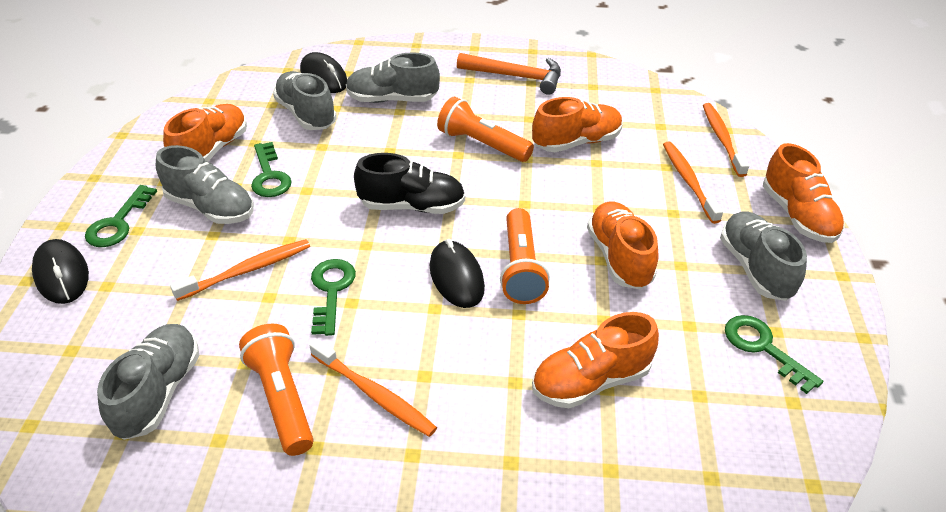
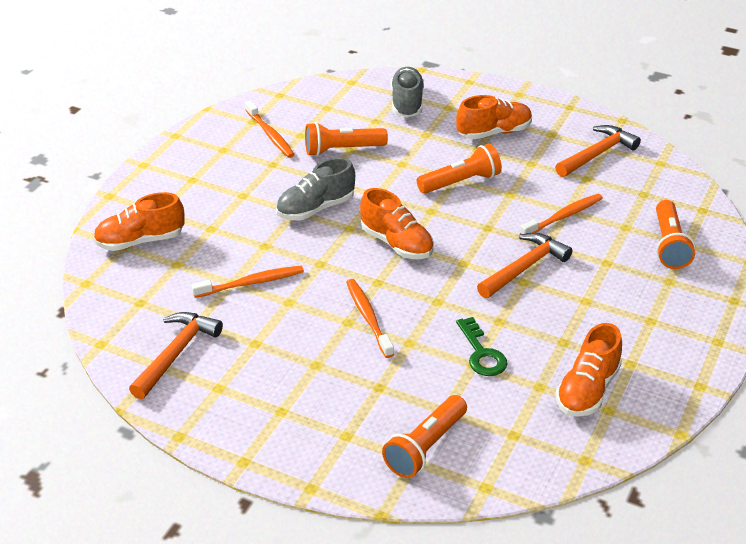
black mouse: [32,239,89,304] [300,52,347,93] [430,239,485,308] = 3 -> none = 0
black shoe: [354,153,465,214] = 1 -> none = 0
green key: [85,185,157,247] [251,142,292,197] [311,259,356,336] [725,315,823,394] = 4 -> [456,317,507,376] = 1
grey shoe: [97,324,199,440] [156,145,254,224] [273,71,337,130] [346,53,440,103] [720,211,807,301] = 5 -> [276,157,355,220] [390,67,424,117] = 2
orange flashlight: [239,324,313,456] [437,97,534,162] [500,208,550,304] = 3 -> [305,122,388,156] [382,395,467,478] [417,144,502,194] [656,200,695,269] = 4
orange hammer: [457,53,561,95] = 1 -> [129,312,223,399] [477,233,573,298] [555,125,641,177] = 3
orange shoe: [163,104,247,162] [532,97,623,152] [532,312,659,408] [587,201,659,289] [763,143,844,243] = 5 -> [93,192,185,251] [360,188,434,259] [456,95,532,139] [556,323,622,417] = 4

